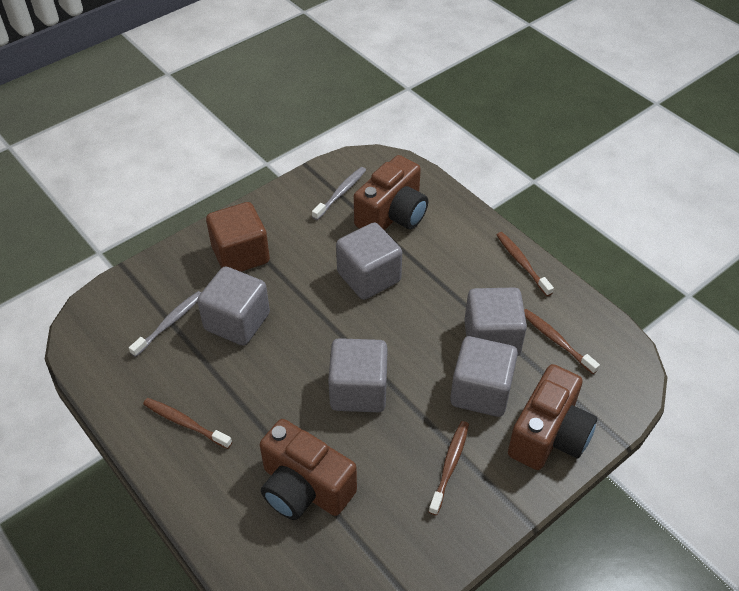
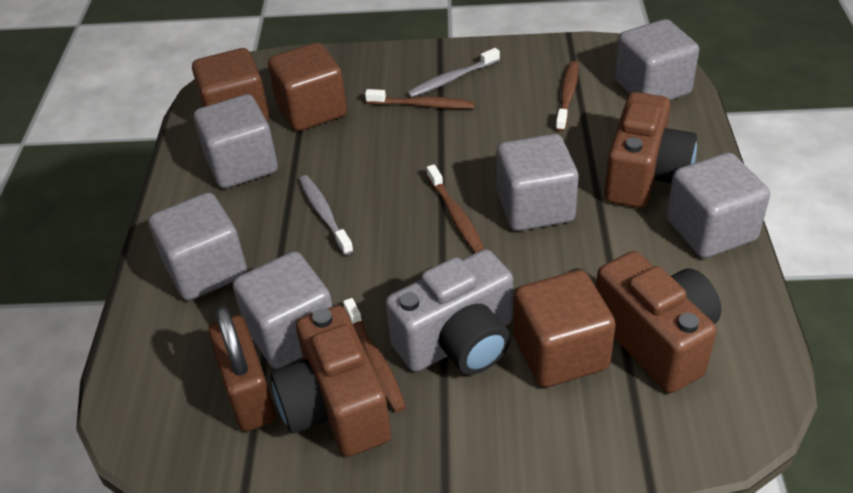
brown cube: [206,202,270,272] = 1 -> [192,48,269,122] [268,42,347,131] [513,270,616,387] = 3
brown padlock: none = 0 -> [208,307,276,431] = 1
grey camera: none = 0 -> [385,249,513,375] = 1
grey cube: [197,266,270,346] [328,338,388,412] [336,223,402,300] [450,336,518,417] [464,288,527,356] = 5 -> [148,192,247,301] [194,94,278,189] [233,251,333,369] [496,134,579,231] [615,19,699,100] [666,153,770,258] = 6

